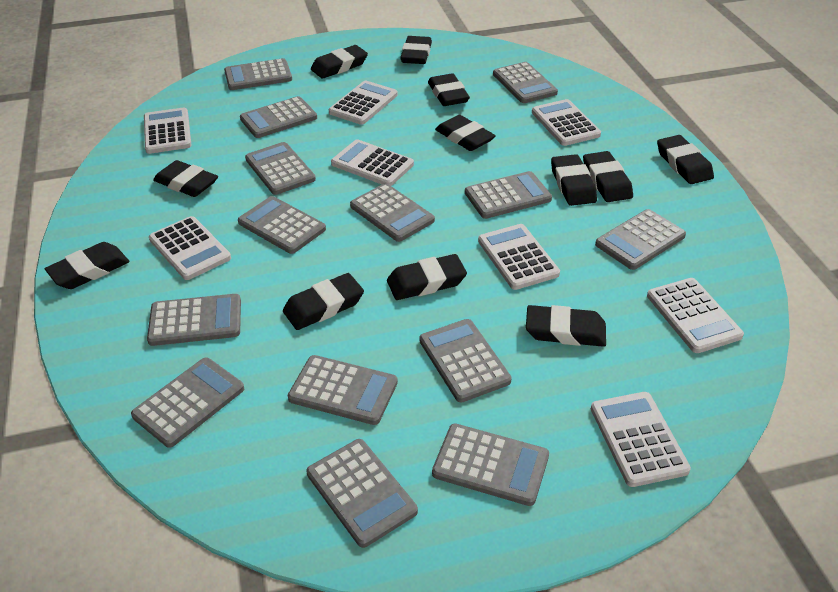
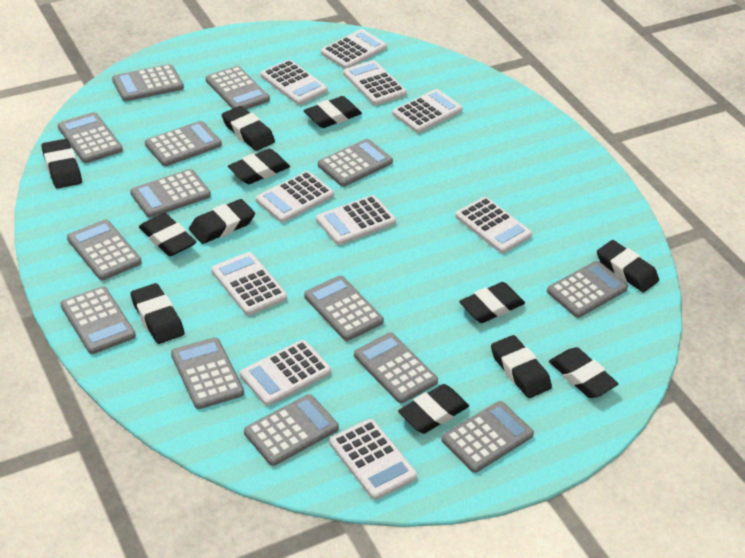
white calculator: [144,108,191,154] [149,216,231,280] [329,81,398,125] [331,139,414,186] [478,224,560,290] [532,99,601,146] [591,392,691,487] [647,278,744,353] = 8 -> [211,252,287,315] [240,340,331,406] [256,171,334,223] [261,60,328,105] [316,195,396,245] [321,29,387,69] [329,419,417,500] [343,60,407,105] [392,89,463,133] [455,197,532,253] = 10

